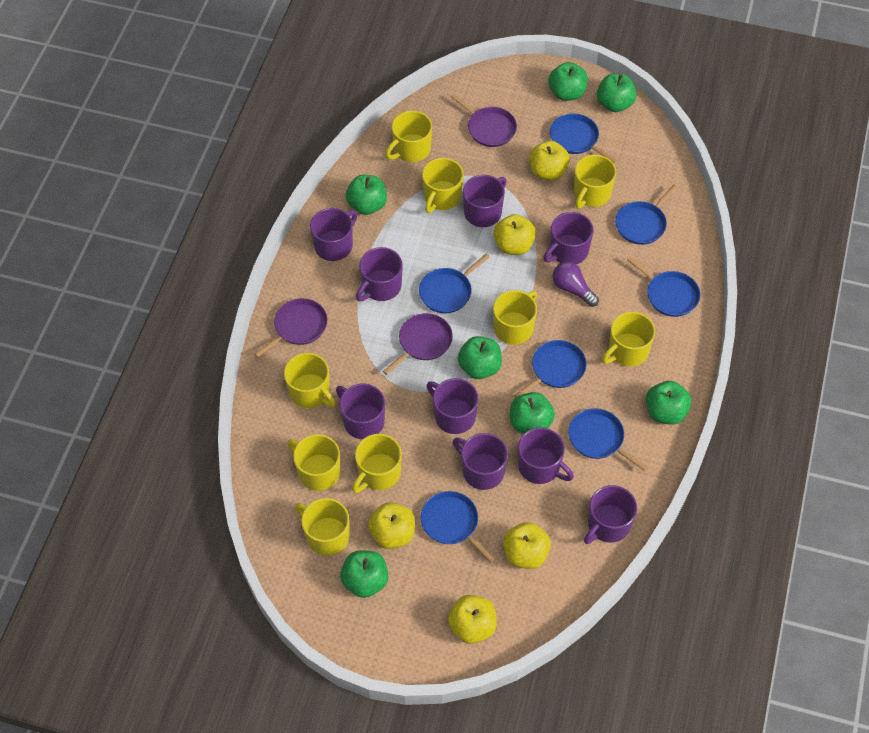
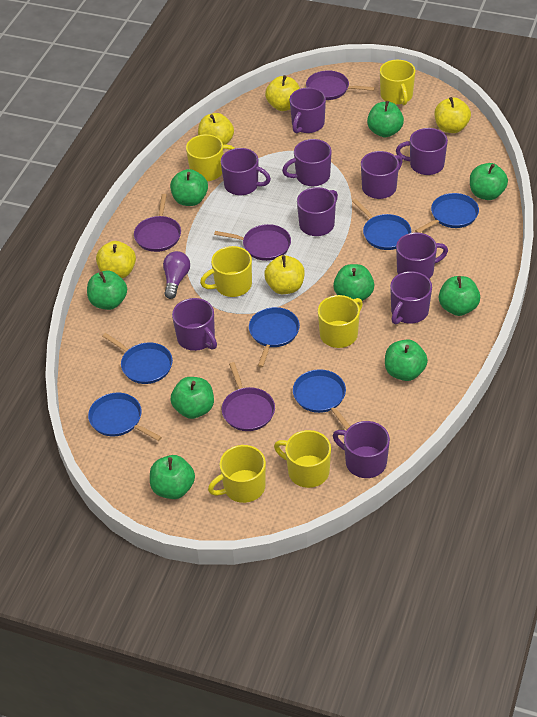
blue pan: [419,254,490,313] [421,491,496,563] [514,340,586,398] [550,114,617,164] [568,408,648,471] [615,184,678,245] [627,257,700,317] = 7 -> [88,393,162,441] [102,333,173,384] [249,307,300,368] [293,369,350,430] [352,199,411,250] [415,193,479,233] = 6
green apple: [340,550,389,598] [346,175,387,215] [458,336,502,379] [510,392,555,434] [549,62,588,101] [597,73,637,112] [646,381,691,425] = 7 -> [87,270,127,310] [150,455,195,499] [170,169,208,206] [170,377,214,419] [333,264,374,301] [367,101,404,138] [385,339,428,381] [439,276,480,316] [470,163,508,200] = 9
purple mug: [310,208,358,261] [336,384,385,439] [356,247,403,301] [427,378,478,434] [453,433,508,490] [463,175,507,227] [518,427,574,484] [543,212,594,264] [584,485,637,544] = 9 -> [172,298,217,351] [221,148,271,195] [282,139,331,186] [289,87,326,133] [297,187,338,236] [333,421,390,478] [361,151,403,199] [390,271,432,324] [396,128,448,175] [396,233,448,279] = 10
purple pan: [254,298,327,358] [383,313,453,375] [451,94,517,147] = 3 -> [134,194,181,252] [214,224,291,261] [222,362,275,431] [306,70,375,100] = 4
yellow mug: [284,353,336,408] [287,434,340,491] [295,498,350,556] [352,434,402,493] [385,111,432,162] [422,158,464,213] [493,290,537,345] [574,155,616,209] [602,312,655,367] = 9 -> [186,134,235,181] [200,246,252,297] [208,445,266,503] [274,430,331,488] [318,295,363,348] [380,60,415,105] = 6

